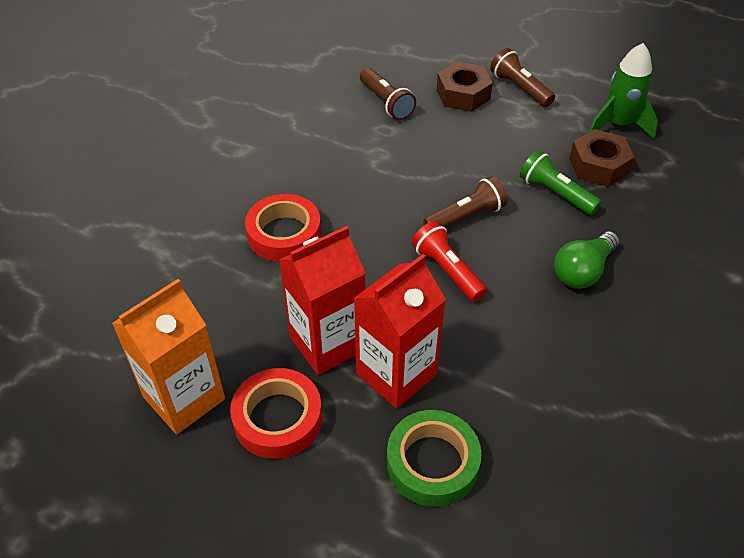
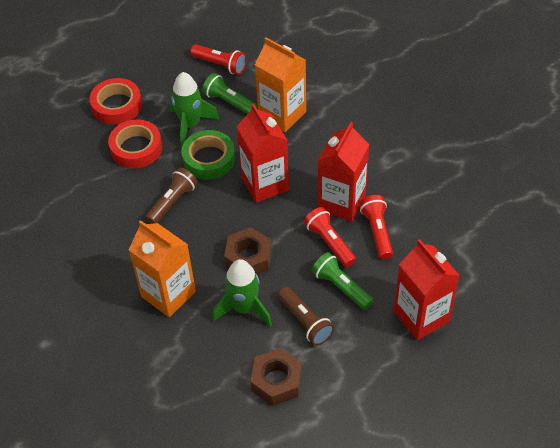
brown flashlight: [360,68,416,120] [423,176,507,228] [490,48,555,107] = 3 -> [145,167,198,224] [278,287,334,346] = 2
green flashlight: [520,150,601,215] = 1 -> [202,73,258,114] [312,252,374,310] = 2
green light bulb: [554,231,620,289] = 1 -> none = 0
green rocket: [588,43,658,139] = 1 -> [169,72,219,147] [212,259,272,327] = 2
orange carton: [112,279,225,434] = 1 -> [128,220,196,317] [255,38,306,132] = 2
red carton: [279,226,366,375] [354,254,446,409] = 2 -> [236,104,289,203] [318,122,370,222] [394,239,460,340] = 3
red flashlight: [412,221,487,302] = 1 -> [190,44,246,75] [304,207,356,267] [360,195,393,260] = 3

